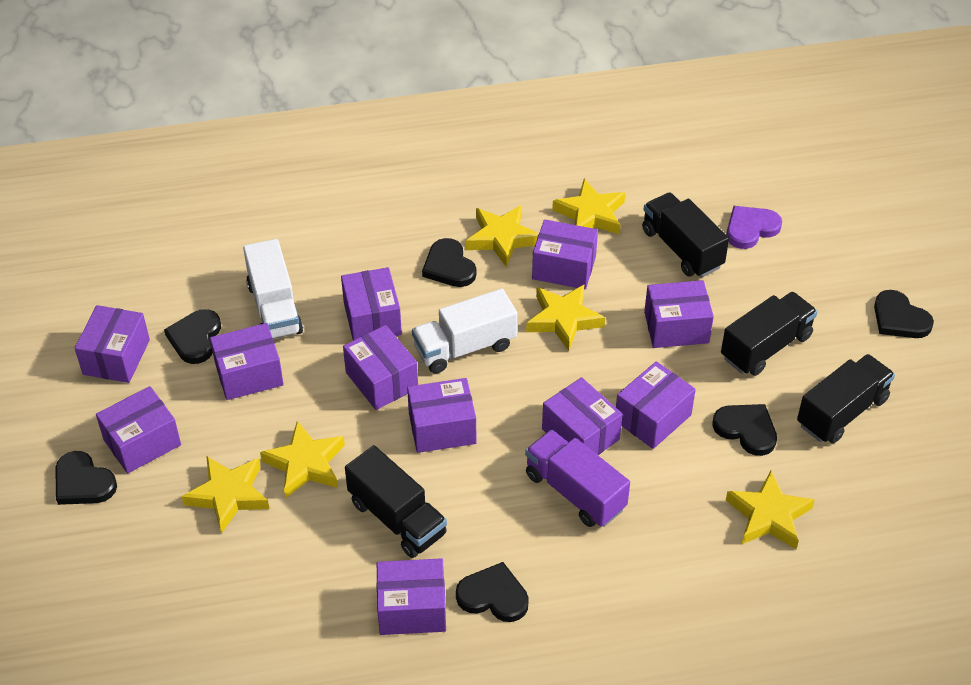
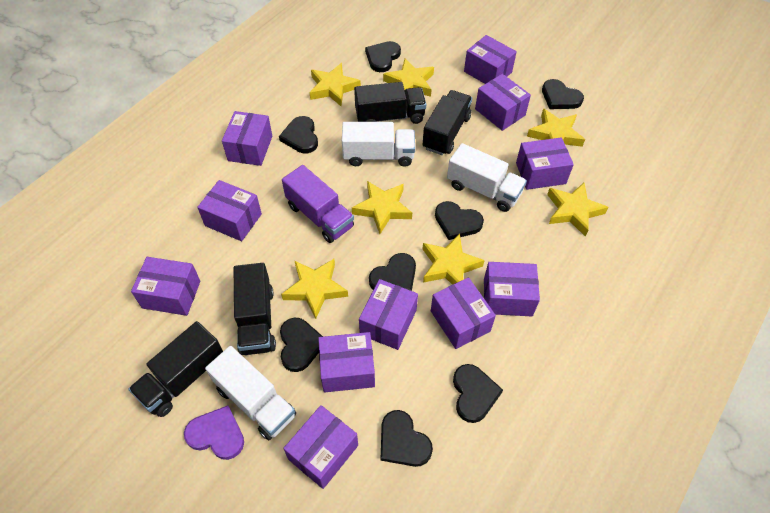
black heart: [55,451,117,505] [164,309,221,364] [422,238,476,287] [456,562,529,622] [713,404,777,456] [874,290,934,338] = 6 -> [279,116,318,153] [280,318,323,372] [365,41,401,72] [369,253,416,291] [381,410,433,467] [435,201,484,240] [453,364,503,423] [542,79,584,109] = 8
white truck: [243,239,303,339] [412,289,517,374] = 2 -> [205,346,296,440] [342,122,415,167] [447,143,527,212] = 3
yellow star: [181,456,269,533] [260,421,345,498] [466,205,539,267] [526,285,605,351] [552,179,625,235] [726,471,815,549] = 6 -> [281,259,348,319] [309,63,361,106] [352,181,412,234] [383,58,434,97] [423,234,485,285] [527,108,585,147] [547,183,609,237] = 7

